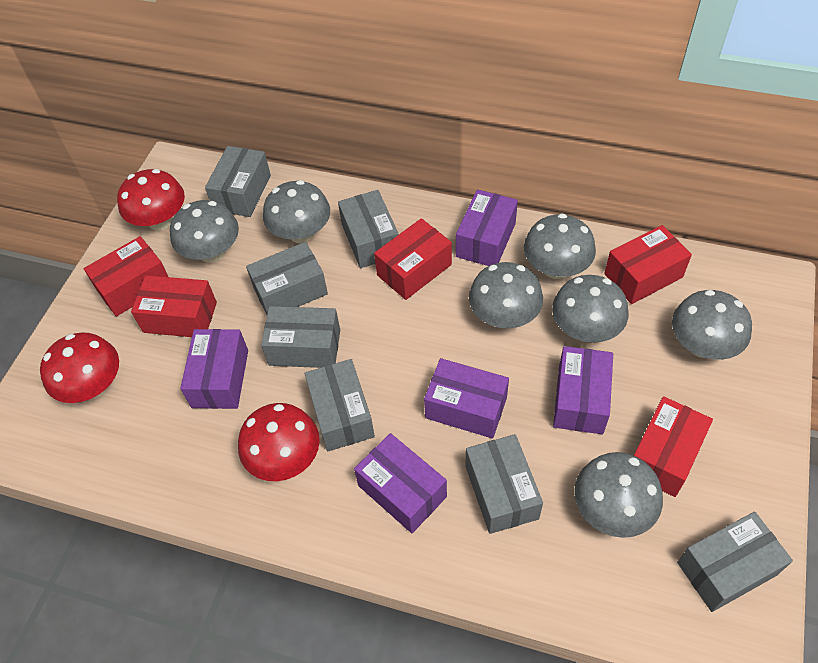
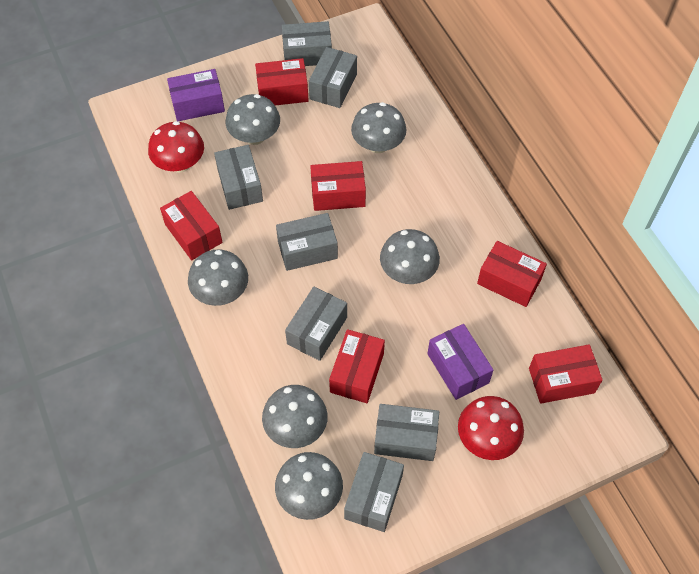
grey mushroom: [170,200,239,263] [263,180,330,243] [469,262,543,328] [524,213,596,279] [552,275,628,343] [574,452,663,538] [672,290,752,360] = 7 -> [188,250,248,306] [226,94,280,145] [262,385,328,448] [275,452,343,520] [351,102,406,153] [380,229,440,284] = 6
purple box: [180,329,248,409] [354,433,447,533] [424,358,509,439] [456,189,518,266] [553,346,613,434] = 5 -> [167,69,225,121] [427,324,493,400] = 2
red box: [84,236,168,317] [131,275,217,337] [374,218,452,300] [604,225,692,304] [634,396,713,497] = 5 -> [160,191,222,260] [255,58,309,105] [310,161,366,211] [329,329,385,403] [477,241,547,307] [529,344,603,404] = 6
red mushroom: [40,333,119,403] [117,169,185,230] [238,403,320,481] = 3 -> [148,121,204,173] [458,396,524,460] = 2

